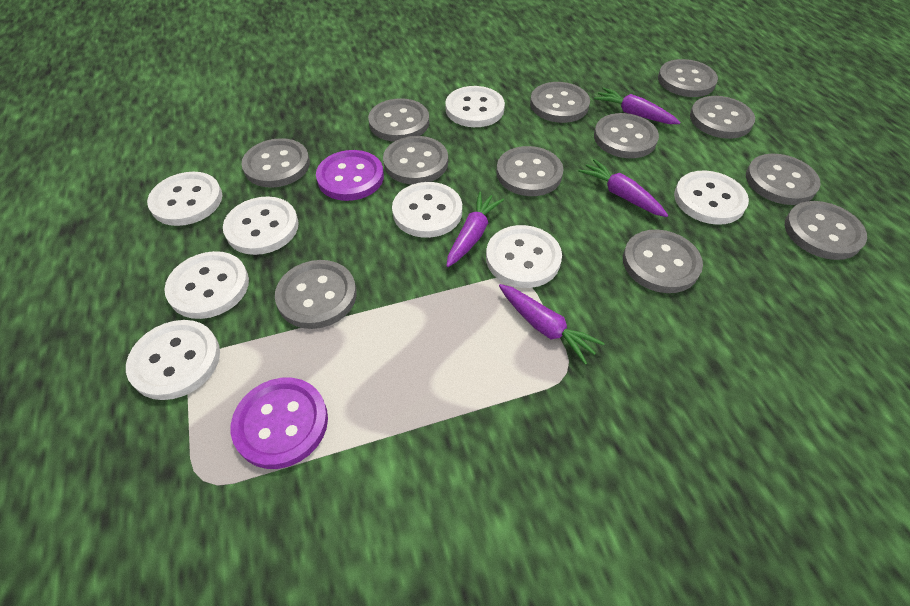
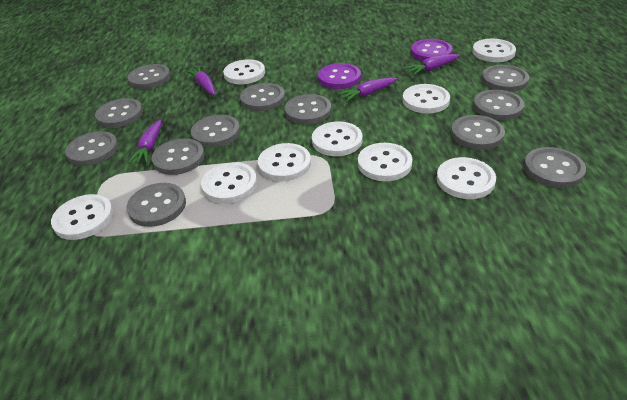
white button: [126,320,220,400] [147,172,222,226] [164,251,249,319] [223,196,299,255] [392,182,462,238] [445,86,505,127] [486,225,562,288] [674,171,749,225] = 8 -> [51,194,113,240] [201,162,257,203] [223,59,265,84] [258,143,311,181] [312,121,362,156] [358,143,412,181] [402,84,450,113] [437,157,496,199] [472,39,516,62] = 9

